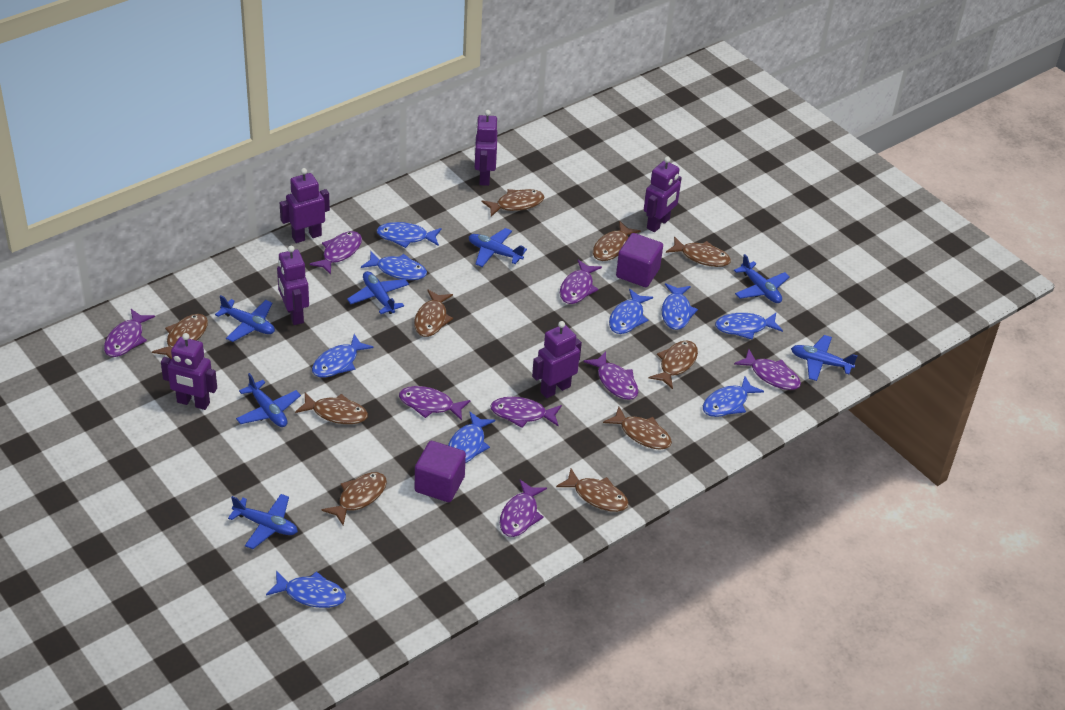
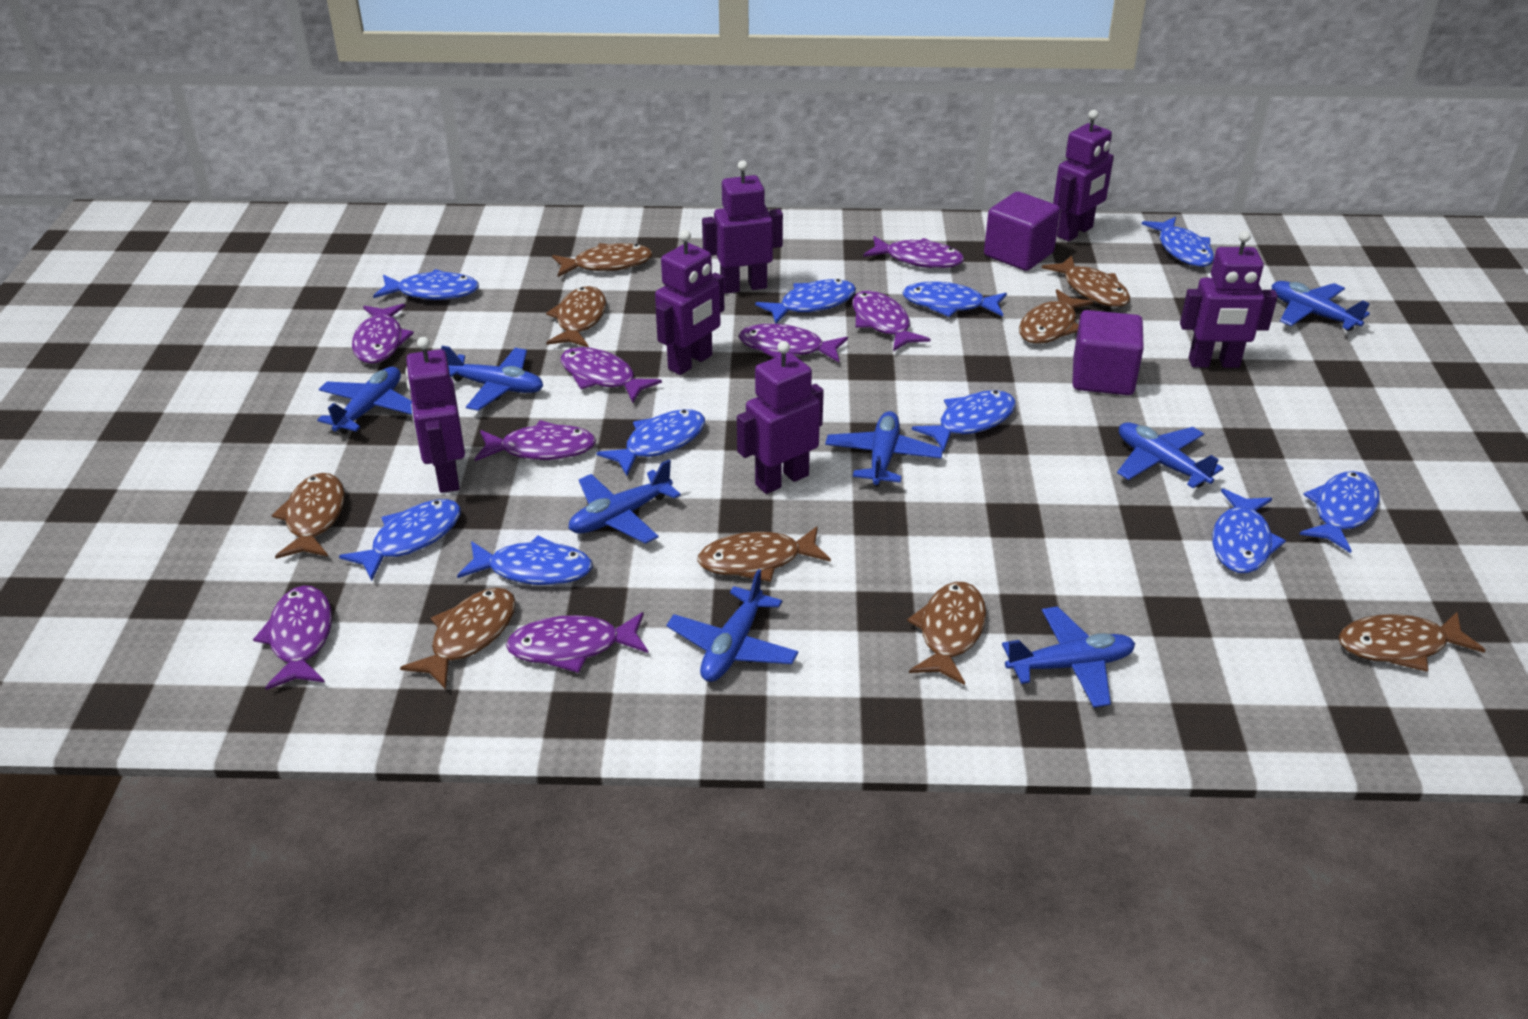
blue fish: [266,571,346,608] [312,334,374,377] [361,251,427,280] [377,222,442,248] [448,411,495,463] [609,289,653,334] [662,283,698,330] [703,376,764,417] [715,313,783,339] = 9 -> [339,499,461,581] [373,269,479,300] [457,535,593,585] [596,409,705,476] [755,279,856,324] [902,281,1007,317] [912,390,1016,451] [1142,217,1214,267] [1212,488,1286,573] [1299,471,1380,553] = 10
blue plane: [215,295,275,342] [228,494,298,549] [236,373,301,427] [347,271,409,314] [469,228,527,267] [734,254,790,303] [791,335,858,381] = 7 -> [317,367,412,434] [441,346,543,411] [568,460,681,544] [666,569,798,682] [825,411,943,487] [1002,606,1135,708] [1117,422,1224,488] [1272,281,1370,331] = 8
brown fish: [152,314,208,359] [295,393,368,424] [321,472,387,525] [414,290,453,337] [482,189,544,217] [556,469,629,512] [593,221,641,261] [603,407,672,450] [649,340,698,389] [666,236,731,267] = 10 -> [272,473,345,559] [400,588,516,689] [546,286,606,348] [552,243,653,277] [697,526,831,582] [907,582,986,685] [1019,289,1094,344] [1041,255,1130,307] [1339,612,1485,672] = 9

